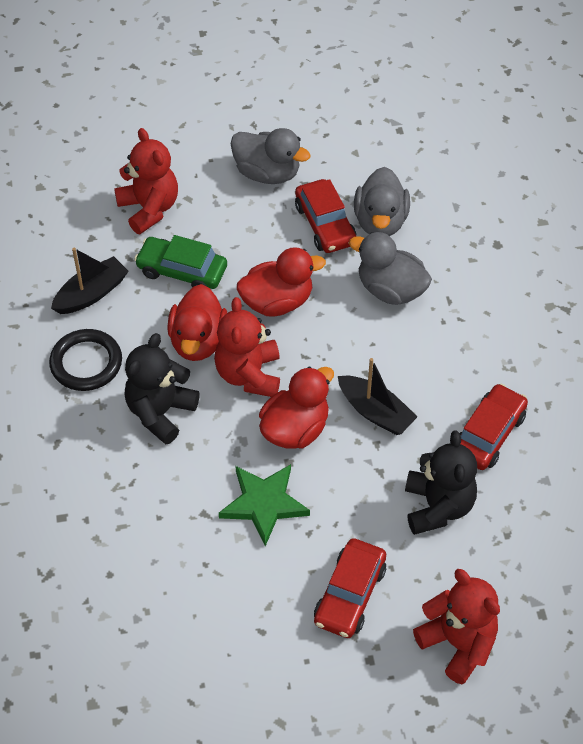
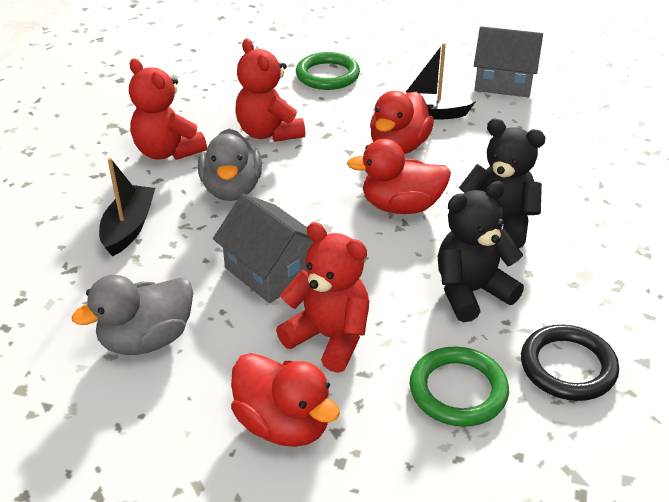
green car: [134,235,227,289] = 1 -> none = 0
green ring: none = 0 -> [296,52,360,90] [410,347,509,427] = 2
green star: [219,464,310,546] = 1 -> none = 0
grey duck: [231,128,311,184] [349,232,432,305] [354,167,410,236] = 3 -> [72,275,193,355] [198,129,262,201] = 2
grey house: none = 0 -> [213,193,314,303] [474,26,543,97] = 2
red car: [295,179,356,253] [314,538,386,638] [460,383,528,470] = 3 -> none = 0

